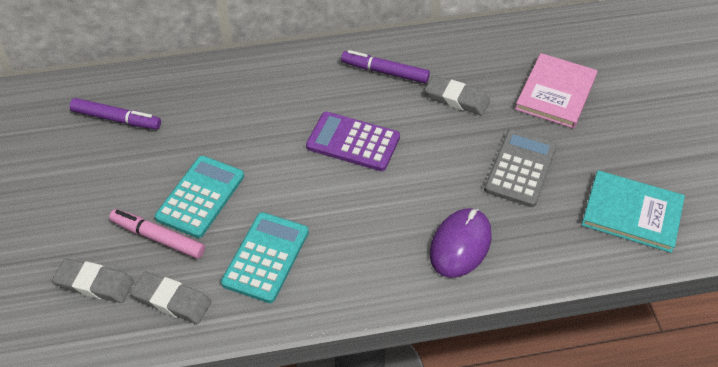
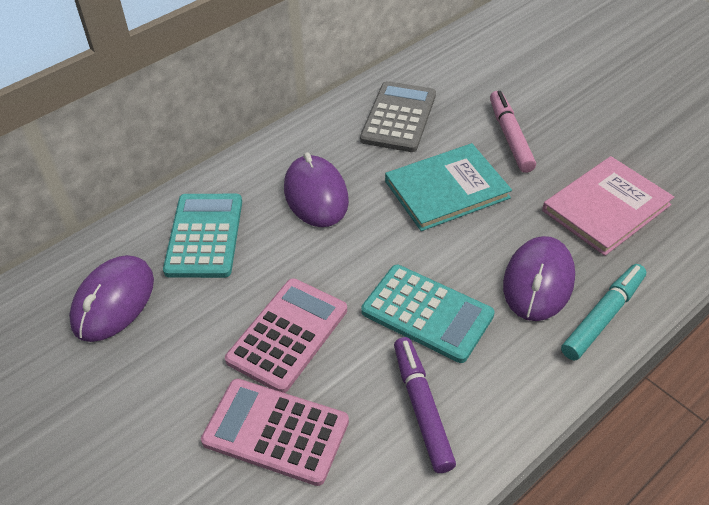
grey eraser: [52,258,134,303] [131,272,211,324] [425,75,490,115] = 3 -> none = 0
pink calculator: none = 0 -> [201,379,349,486] [225,278,347,393] = 2
purple calculator: [306,112,400,171] = 1 -> none = 0
purple marker: [70,98,161,130] [341,50,430,83] = 2 -> [394,337,456,473] = 1
purple mouse: [430,208,492,278] = 1 -> [69,255,154,342] [284,152,349,227] [503,236,575,321] = 3
turquoise marker: none = 0 -> [561,264,646,361] = 1

